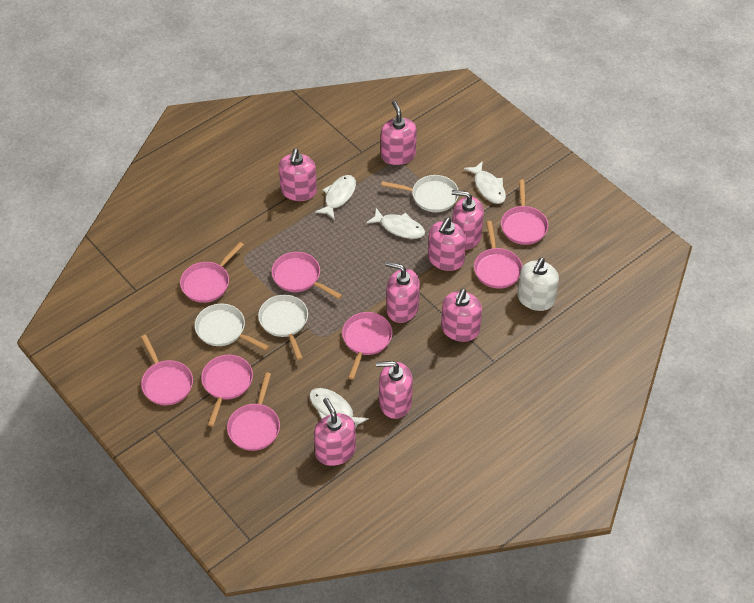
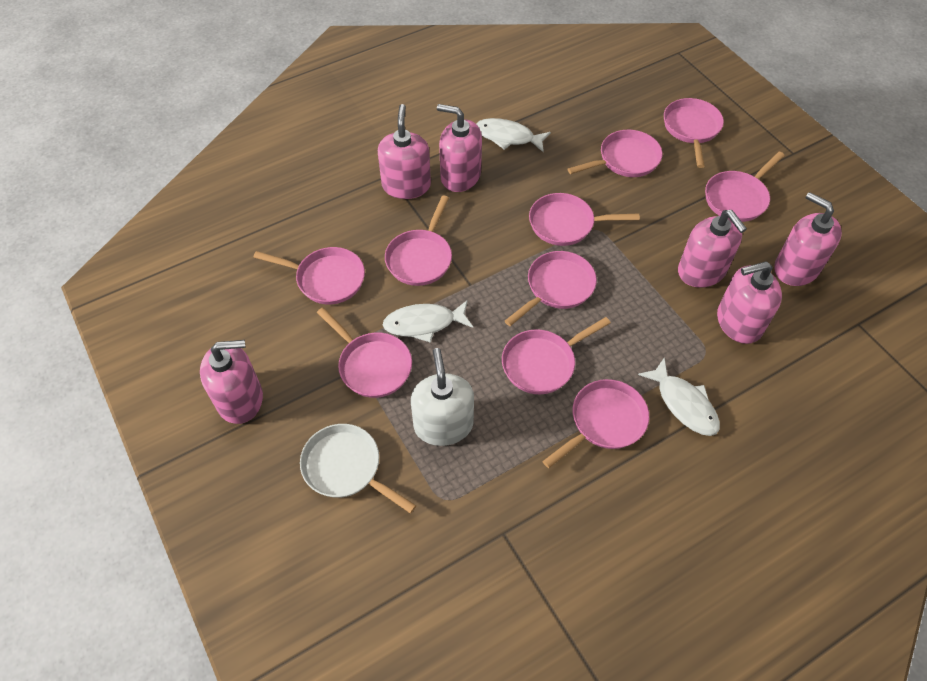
pink pan: [141,335,193,405] [180,242,244,303] [201,355,253,427] [227,372,280,451] [271,252,342,299] [342,312,393,380] [474,221,522,289] [501,180,548,245] = 8 -> [253,247,365,305] [317,307,412,398] [385,196,452,286] [502,317,611,394] [505,251,597,326] [529,193,640,246] [543,379,649,468] [568,130,662,177] [664,98,724,168] [705,152,785,222] = 10
pink soap dispenser: [279,148,317,201] [314,398,356,466] [376,361,413,419] [381,100,417,165] [385,262,420,323] [428,217,466,271] [441,289,482,342] [452,190,484,250] = 8 -> [200,340,263,424] [378,104,431,199] [437,104,482,192] [678,210,747,288] [717,261,782,344] [774,192,842,286] = 6
white fish: [309,388,369,430] [315,175,356,220] [366,208,425,239] [464,161,506,204] = 4 -> [383,300,473,343] [476,118,551,152] [638,357,720,436] = 3
white pan: [195,304,269,351] [258,295,308,360] [381,175,459,212] = 3 -> [300,424,416,513] = 1

